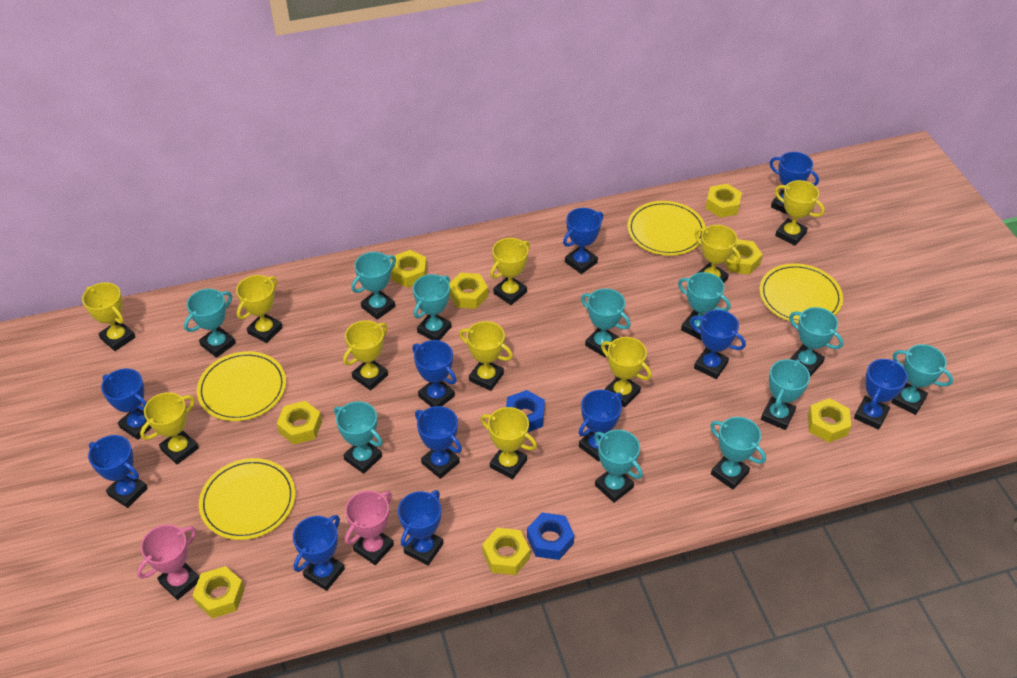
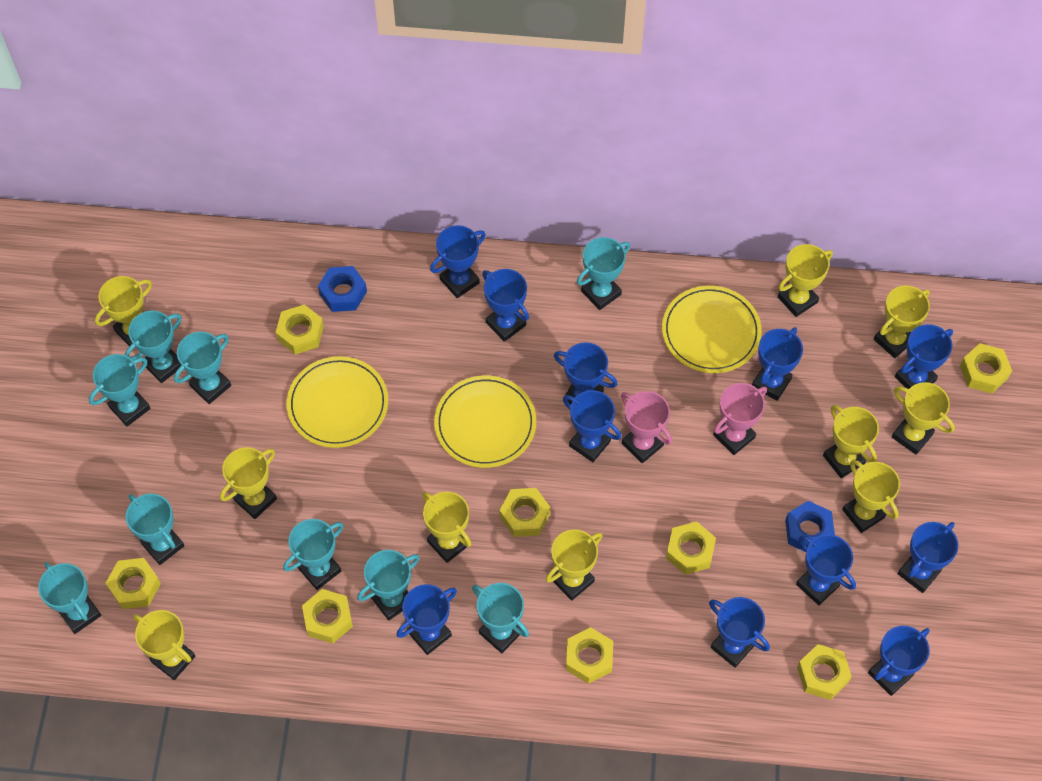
turquoise trophy: [184,289,236,358] [334,401,383,474] [351,252,396,320] [413,274,451,341] [581,288,631,357] [594,430,643,503] [678,272,730,340] [710,417,766,490] [761,359,810,430] [789,307,843,377] [891,344,953,415] = 11 -> [38,562,101,634] [89,354,151,426] [125,311,182,383] [126,494,184,565] [174,332,231,404] [283,519,344,590] [357,550,420,620] [472,583,529,653] [577,237,630,310] = 9
yellow plate: [197,351,286,421] [199,458,295,540] [627,201,706,256] [760,264,843,323] = 4 -> [287,356,388,448] [434,375,536,468] [662,285,762,373] = 3

